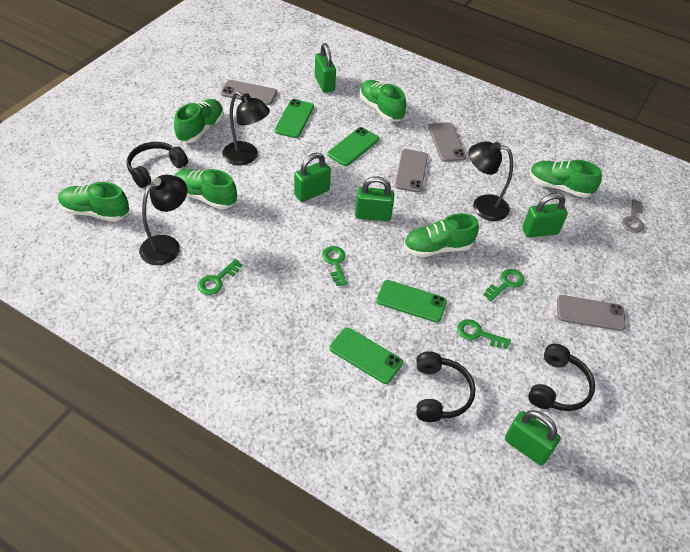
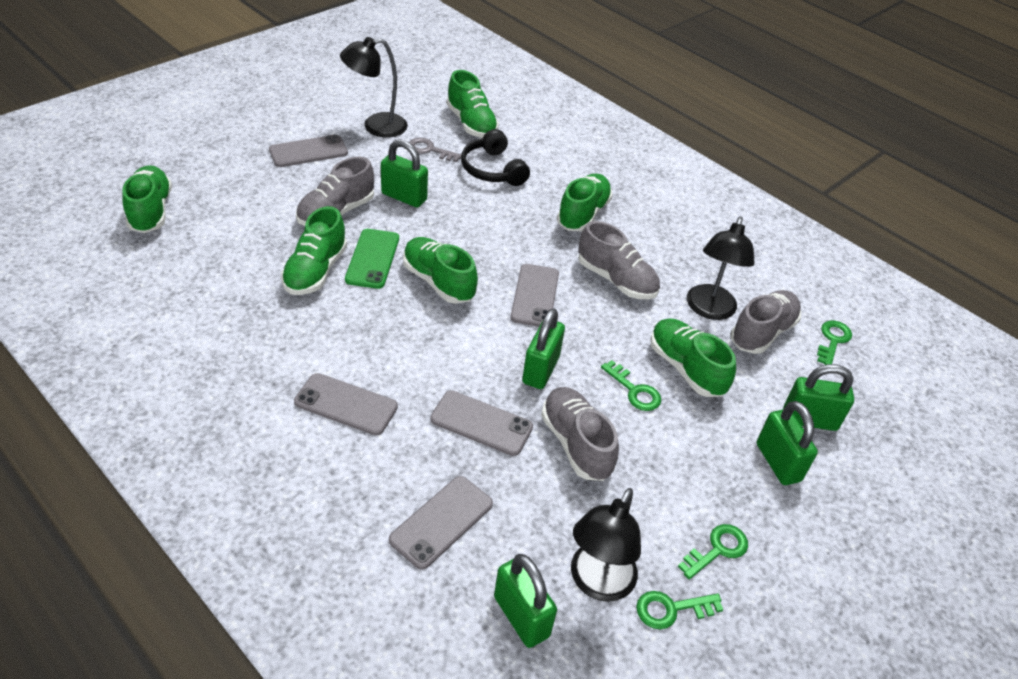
black headphones: [127,142,188,188] [416,352,475,422] [528,343,595,411] = 3 -> [461,129,530,186] = 1
green phone: [274,99,314,138] [327,127,379,166] [329,327,403,384] [376,280,447,323] = 4 -> [345,229,399,289] = 1
grey phone: [221,80,277,105] [395,149,428,193] [428,122,466,162] [557,295,626,331] = 4 -> [269,134,348,167] [294,373,398,435] [389,476,493,570] [430,390,533,456] [510,264,559,327] = 5
grey shoe: none = 0 -> [296,157,374,226] [541,387,619,481] [578,221,660,299] [730,290,801,354] = 4

